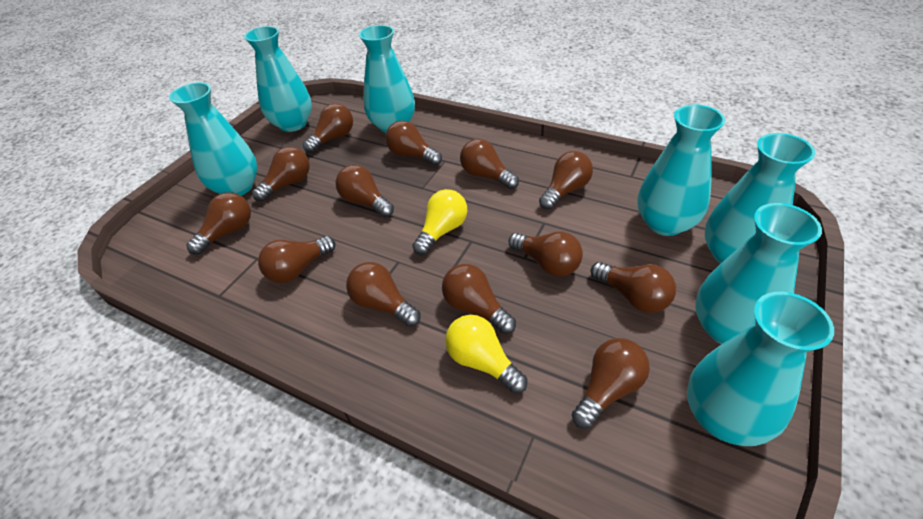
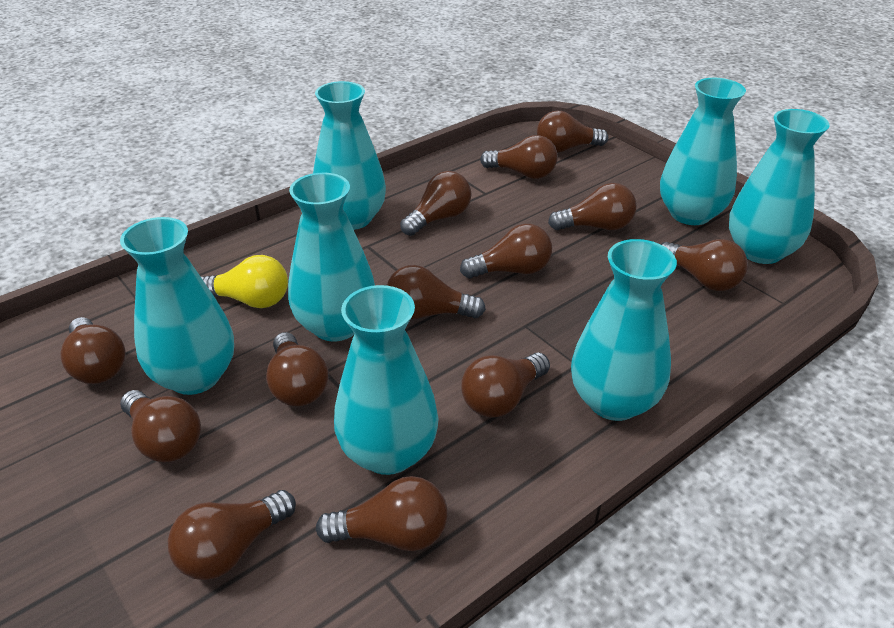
yellow light bulb: [412,189,467,255] [445,315,527,394] = 2 -> [201,255,288,308] = 1

